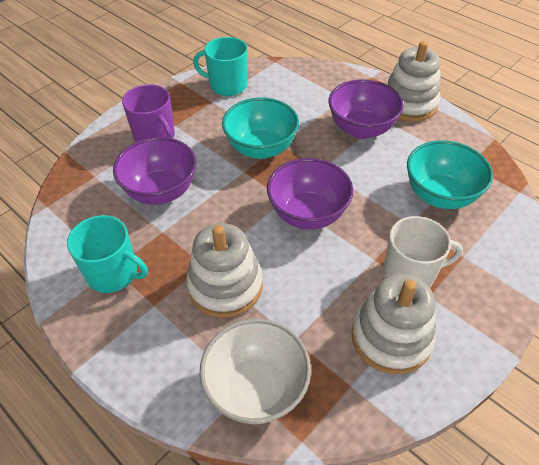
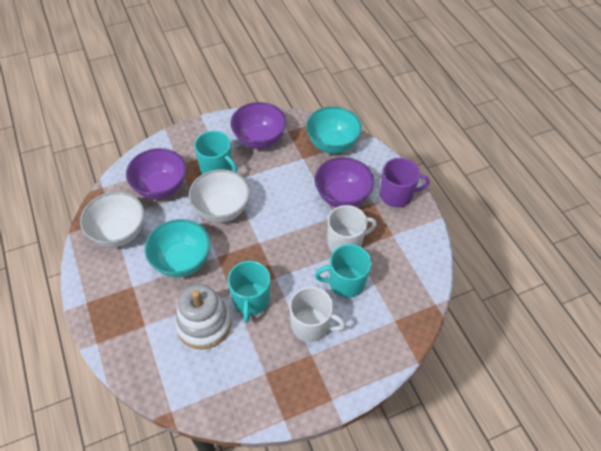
turquoise mug: [67,215,148,293] [193,37,247,96] = 2 -> [194,131,237,174] [228,261,270,323] [315,244,372,298] = 3
white bowl: [200,319,311,424] = 1 -> [80,192,144,247] [189,169,250,223] = 2
white mug: [383,216,463,288] = 1 -> [289,287,346,342] [327,205,377,252] = 2
white stacking toy: [186,223,263,318] [351,274,436,374] [386,41,441,122] = 3 -> [175,284,232,349] = 1

